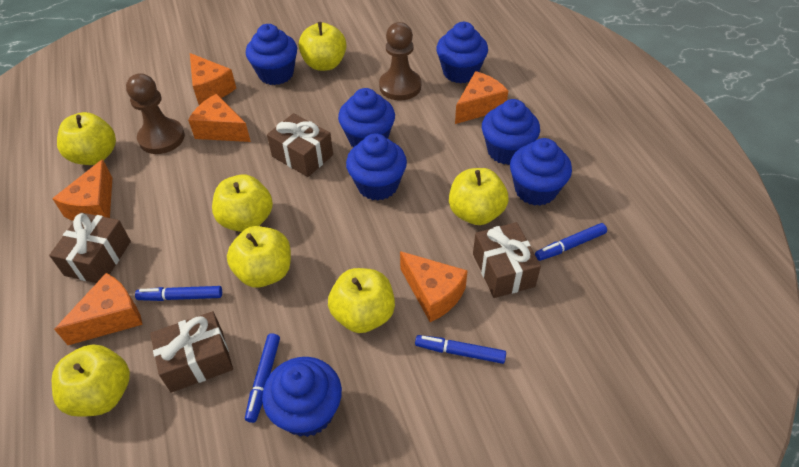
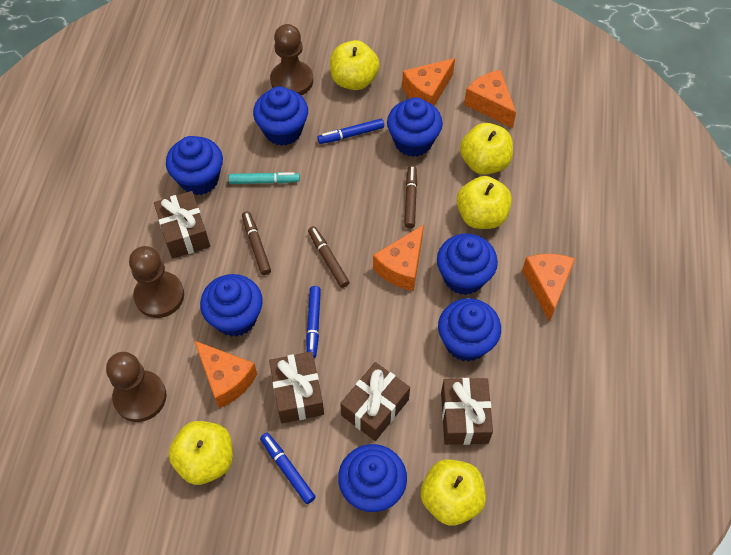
blue marker: [135,286,222,301] [245,333,280,423] [415,335,506,364] [535,223,607,261] = 4 -> [260,433,315,504] [306,286,321,358] [317,119,384,144] = 3
brown marker: none = 0 -> [242,211,271,275] [308,226,350,288] [404,165,417,228] = 3
brown pawn: [126,73,185,154] [379,22,421,101] = 2 -> [106,352,167,422] [129,246,184,318] [270,24,313,95] = 3
orange cheese: [52,159,112,221] [54,273,143,345] [188,94,251,142] [190,53,236,105] [400,251,468,322] [455,71,508,124] = 6 -> [194,341,257,408] [373,225,424,291] [402,58,455,106] [464,70,516,128] [522,254,575,322] = 5
turquoise marker: none = 0 -> [228,172,300,184] = 1
yellow apple: [52,344,130,417] [57,112,116,165] [212,174,273,232] [227,226,291,287] [298,22,347,71] [328,268,395,333] [449,168,509,225] = 7 -> [168,421,233,485] [330,40,380,90] [421,459,486,525] [457,176,512,229] [460,123,513,175] = 5

